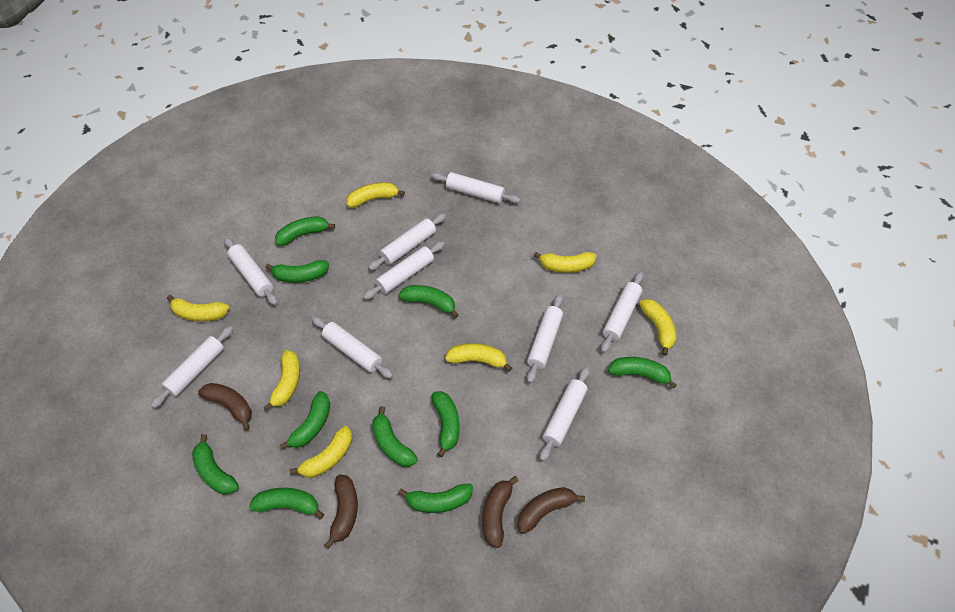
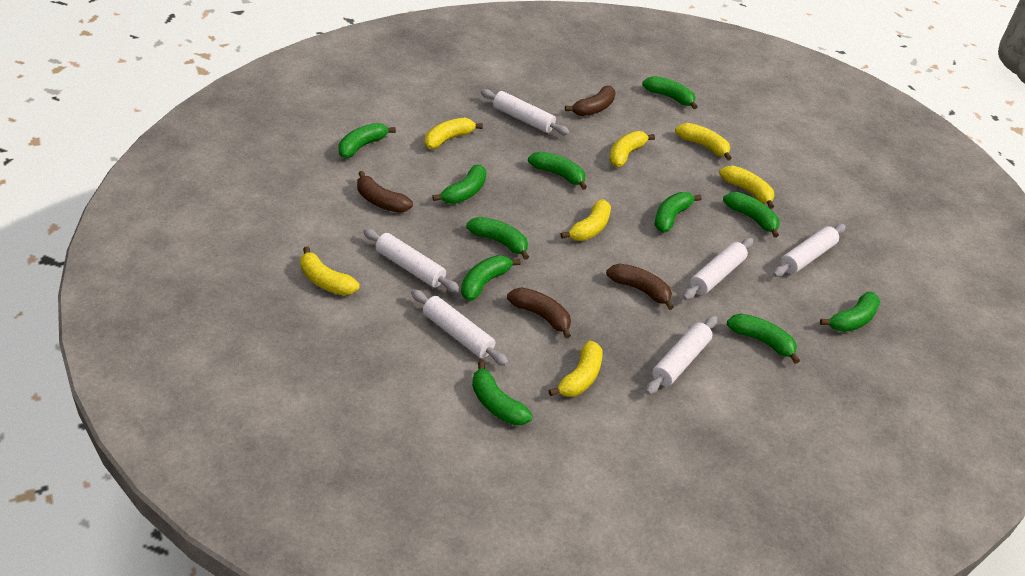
green banana: [192,434,239,495] [249,488,324,519] [265,260,329,283] [275,216,335,246] [279,391,330,449] [372,406,418,467] [398,484,473,513] [399,285,458,318] [432,391,460,457] [608,357,677,389] = 10 -> [338,123,396,158] [432,165,486,204] [461,255,521,301] [466,217,529,260] [472,361,533,425] [528,151,587,190] [642,76,698,109] [655,192,701,233] [723,192,780,237] [727,314,800,364] [820,292,880,332] = 11
white rolling pin: [151,326,233,408] [224,237,277,305] [312,317,393,379] [363,241,445,300] [368,214,446,270] [431,172,521,203] [527,294,563,383] [540,367,590,461] [601,272,643,353] = 9 -> [363,229,460,293] [411,289,509,366] [481,89,570,135] [646,316,717,395] [683,238,753,300] [773,224,846,277] = 6

